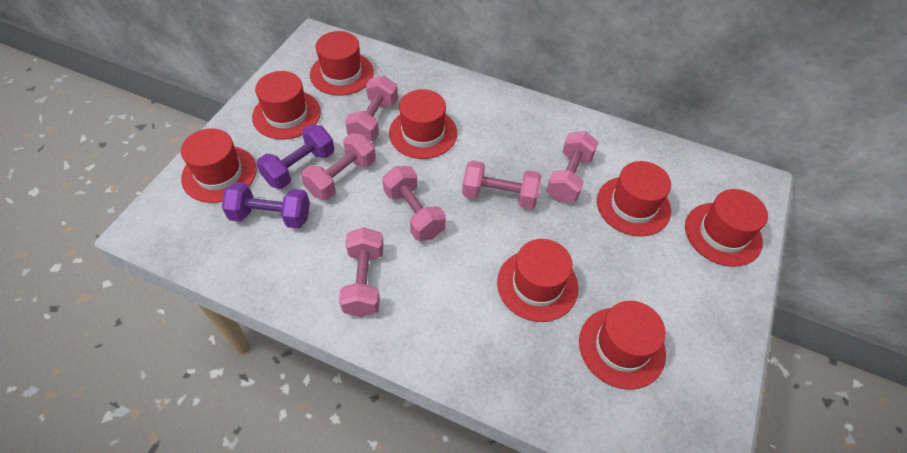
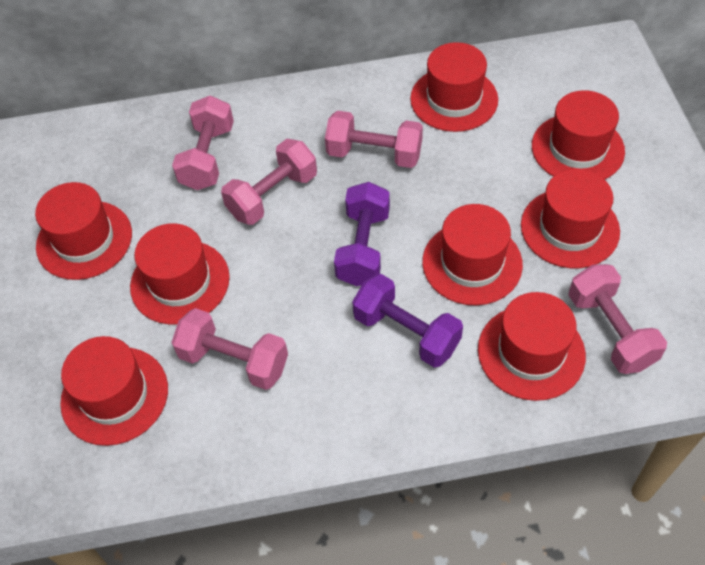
pink dumbbell: [301,133,376,200] [339,227,384,317] [345,76,398,141] [382,166,446,241] [462,160,541,209] [546,131,599,202] = 6 -> [171,308,288,390] [172,95,234,190] [221,139,317,225] [325,111,423,168] [568,264,667,374] = 5

